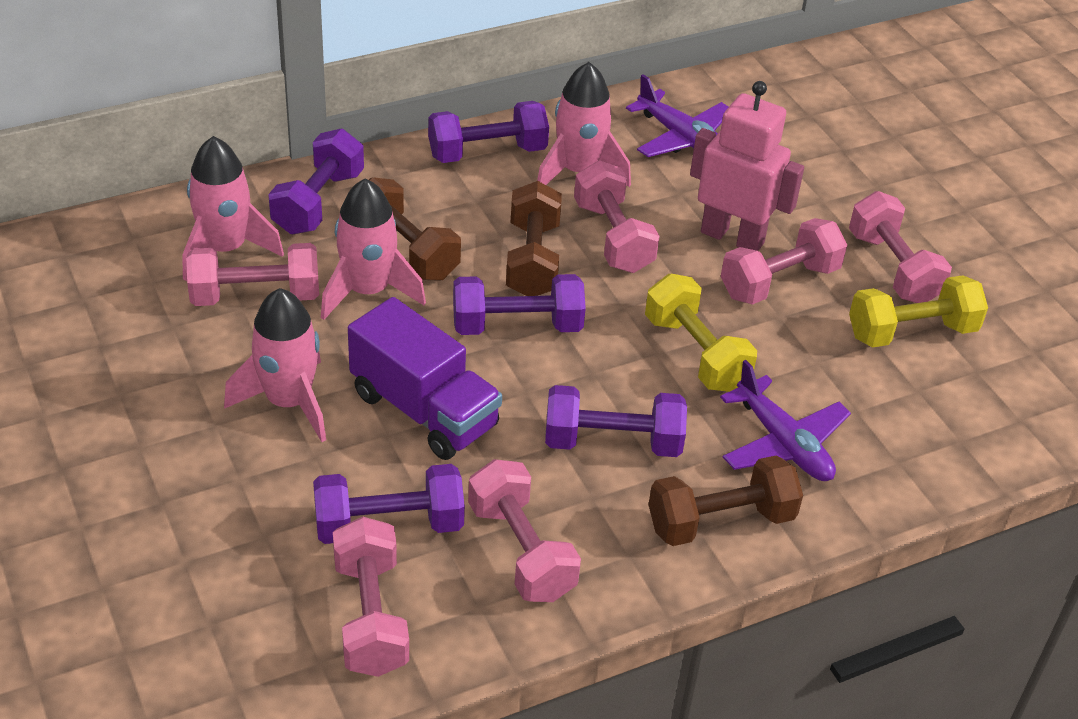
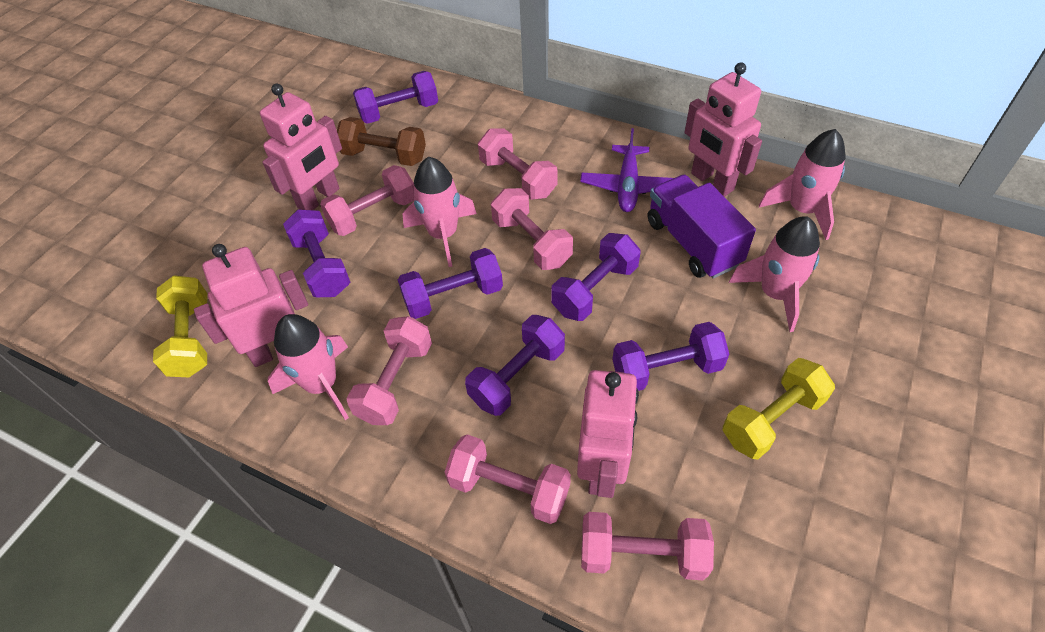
brown dumbbell: [369,177,461,281] [506,181,562,296] [649,455,803,546] = 3 -> [337,117,426,166] = 1
pink robot: [690,81,804,251] = 1 -> [194,244,308,367] [260,84,342,210] [577,370,639,498] [685,62,762,197] = 4
purple dumbbell: [268,129,364,234] [313,464,465,544] [428,101,549,163] [453,274,586,335] [545,385,687,457] = 5 -> [283,210,350,297] [353,71,438,124] [398,248,503,319] [465,315,565,416] [551,233,641,321] [612,322,729,391] = 6
purple plane: [626,74,729,157] [720,360,851,481] = 2 -> [580,128,673,212] = 1

